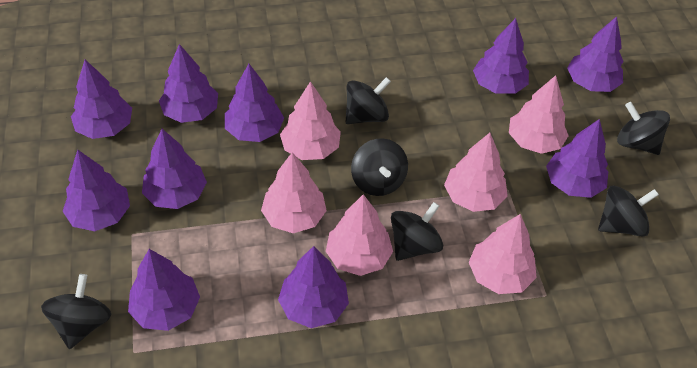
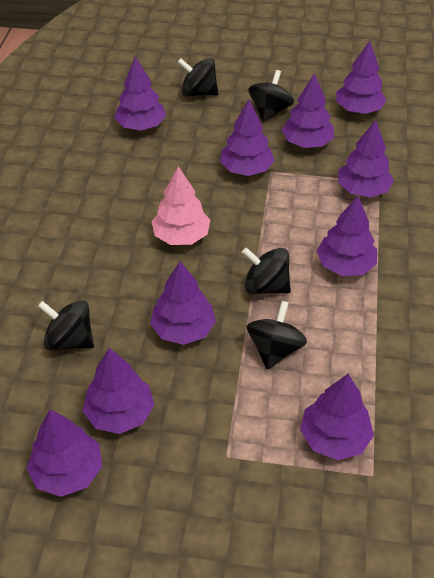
black spinning top: [41,274,111,349] [346,77,391,124] [351,138,408,196] [391,202,443,261] [598,186,659,237] [617,102,670,155] = 6 -> [38,300,94,350] [178,58,219,96] [242,247,291,294] [247,301,307,370] [249,70,294,122] = 5
pink tree: [261,152,327,233] [280,81,341,160] [326,194,393,276] [444,133,508,212] [469,214,536,294] [509,75,569,154] = 6 -> [151,166,210,245] = 1

